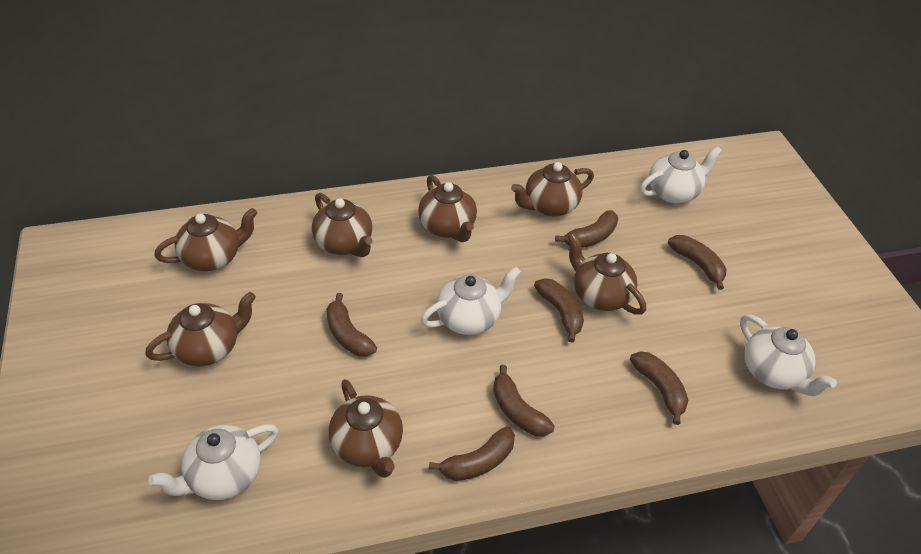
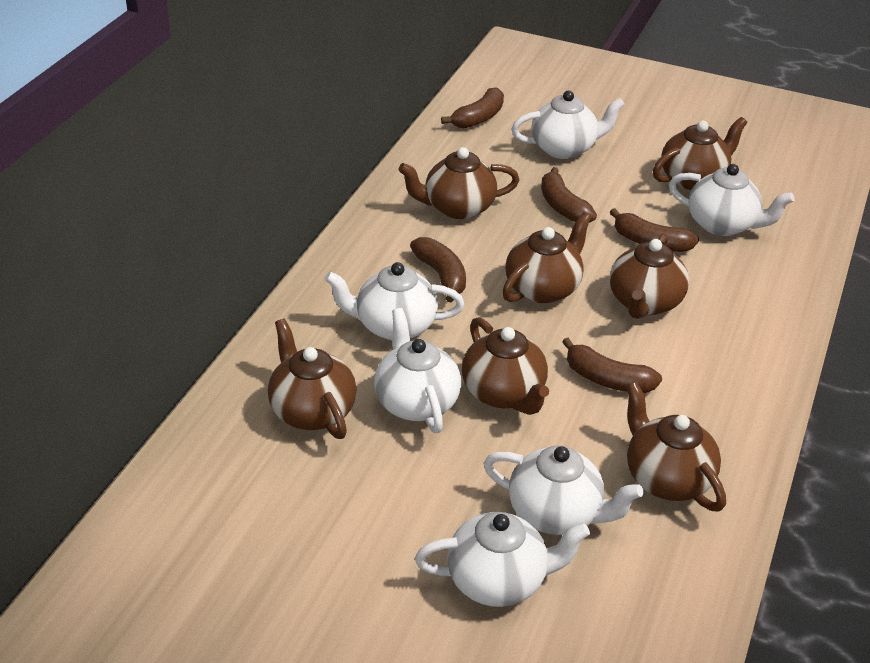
brown banana: [326,293,377,357] [429,427,515,481] [493,365,555,436] [534,278,584,343] [555,210,618,248] [630,351,688,425] [668,235,726,290] = 7 -> [410,237,466,303] [441,87,504,129] [541,167,597,223] [562,338,662,393] [610,208,699,252] = 5
white teapot: [148,424,278,500] [421,266,521,335] [640,146,722,203] [740,314,837,396] = 4 -> [325,262,464,341] [374,308,461,433] [415,512,590,607] [483,446,643,535] [511,90,625,159] [669,164,794,236] = 6

